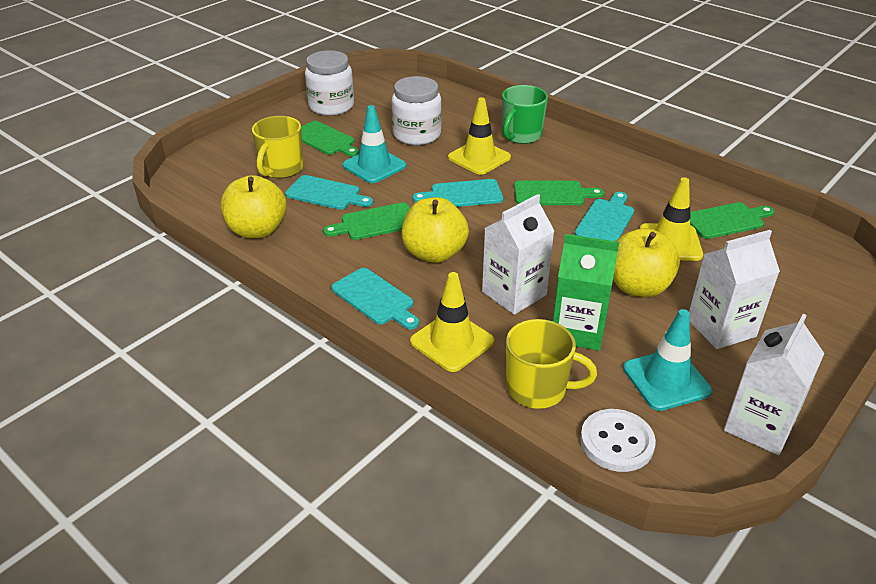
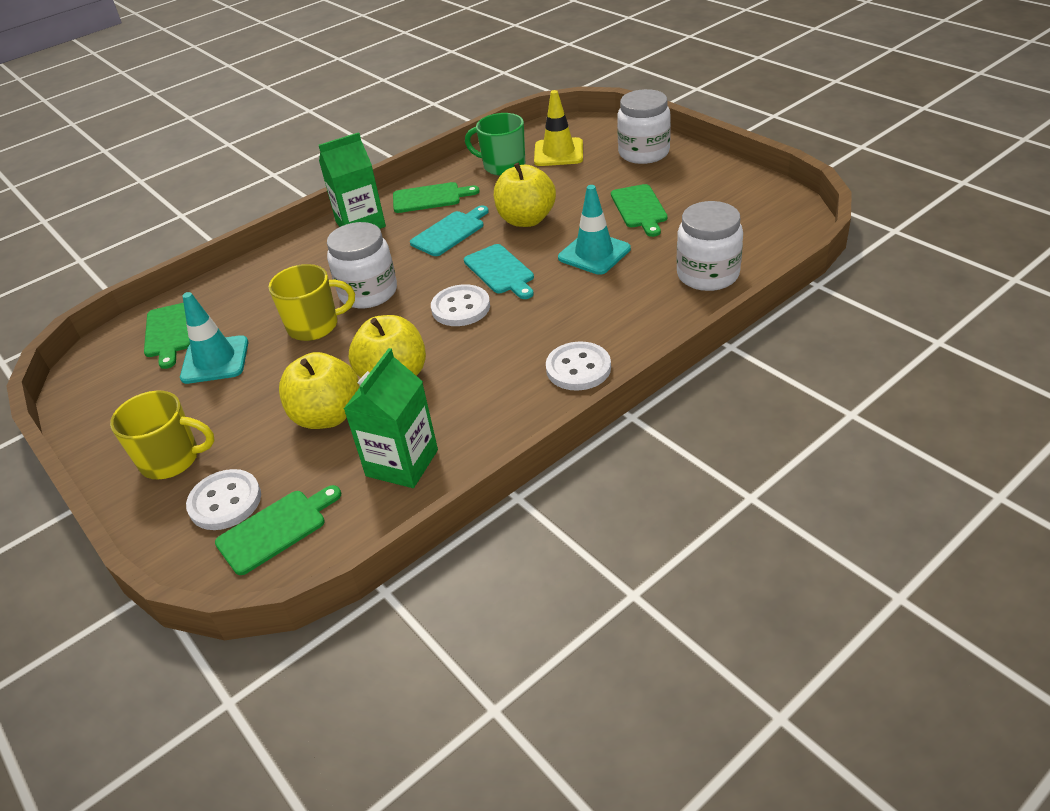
green carton: [553,234,619,351] = 1 -> [319,132,386,229] [344,348,438,488] = 2
turquoise cutting board: [285,175,373,210] [331,268,419,329] [413,179,503,207] [575,192,634,241] = 4 -> [410,206,489,256] [464,244,534,299] = 2
white button: [580,409,656,472] = 1 -> [186,469,261,530] [431,284,490,326] [546,341,611,391] = 3
white carton: [482,194,554,315] [689,230,780,349] [724,314,825,455] = 3 -> none = 0
white jar: [305,50,354,116] [392,76,442,145] = 2 -> [327,222,397,308] [617,89,671,164] [677,201,743,291] = 3
yellow traffic cone: [410,272,494,372] [448,97,511,175] [640,177,703,261] = 3 -> [534,90,583,166] = 1

